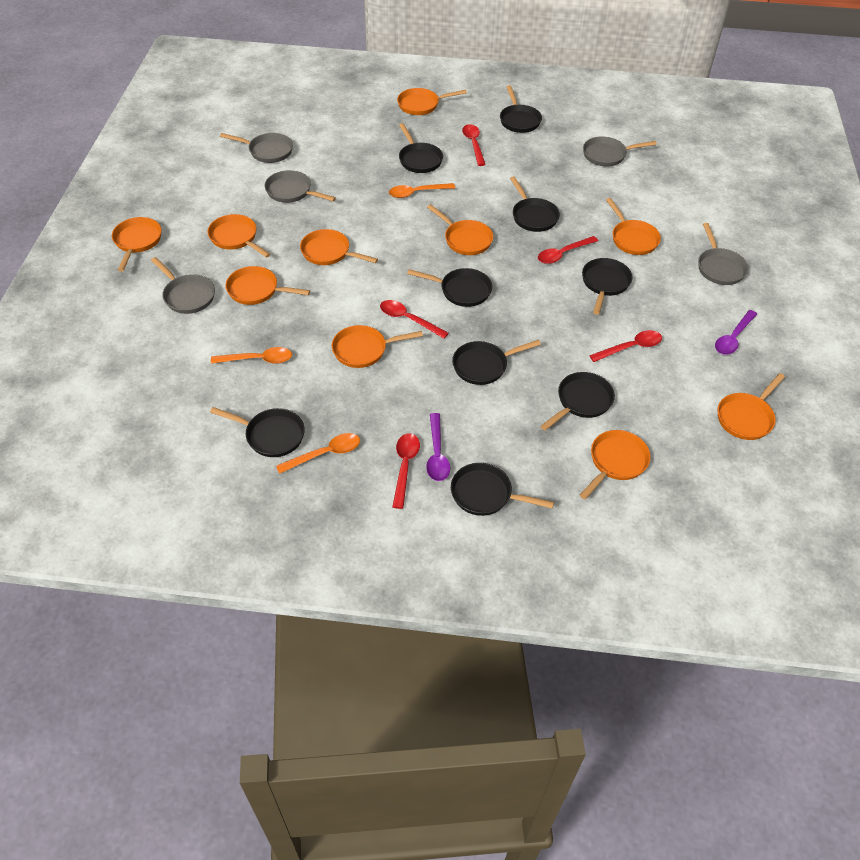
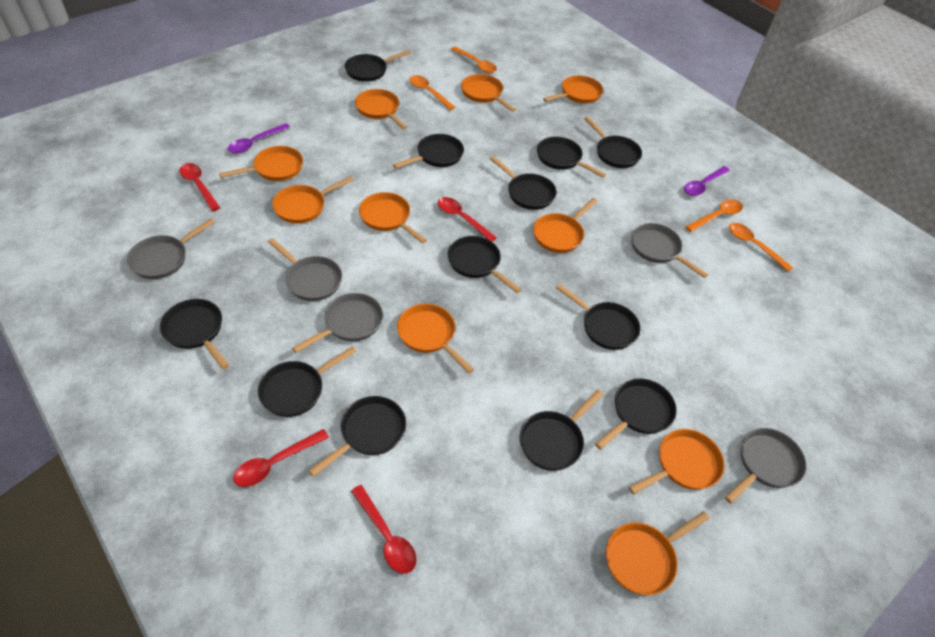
black pan: [210,407,305,457] [399,123,443,173] [407,268,492,307] [451,463,554,516] [452,340,541,385] [500,85,542,133] [510,176,560,232] [541,372,615,431] [582,258,633,315] = 9 -> [160,299,229,369] [258,346,356,417] [309,396,406,477] [345,50,411,82] [393,134,464,169] [447,236,522,293] [490,156,557,210] [520,390,603,471] [537,137,606,178] [556,284,640,350] [584,117,642,168] [595,378,677,450] = 12
orange spoon: [211,347,292,364] [276,433,360,474] [389,183,455,198] = 3 -> [409,75,455,110] [451,46,497,73] [685,199,743,232] [729,223,793,272] = 4
red spoon: [380,300,449,339] [392,433,420,509] [462,124,486,166] [538,236,598,264] [589,330,662,362] = 5 -> [180,163,220,211] [233,429,329,487] [351,485,416,574] [438,197,497,242] = 4

